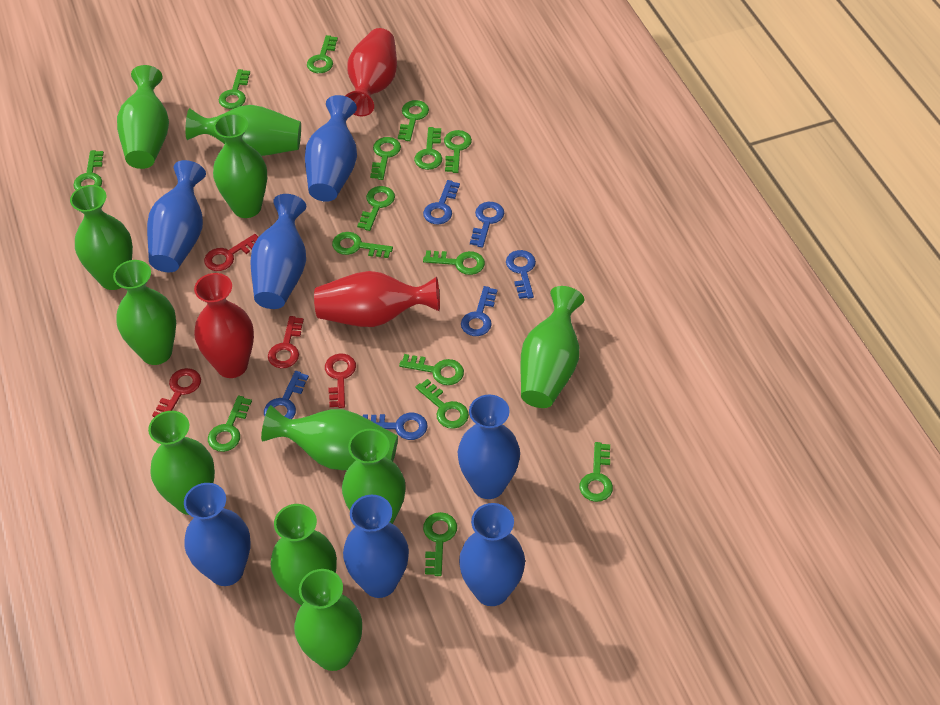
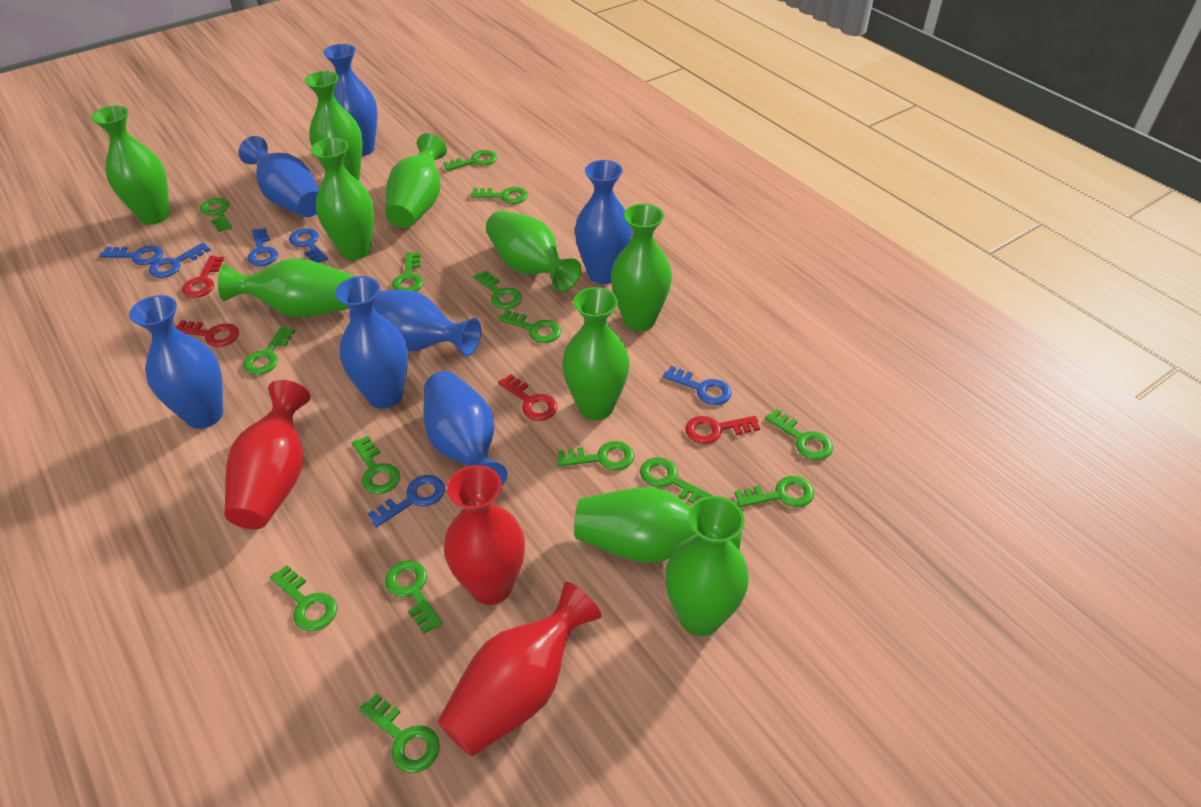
green vase: [70,185,133,290] [113,260,176,365] [117,65,169,169] [148,411,215,515] [185,105,301,156] [213,113,267,218] [261,405,398,470] [271,504,337,605] [294,569,362,671] [342,429,406,524] [520,286,584,408] = 11 -> [91,106,170,225] [218,258,356,317] [305,71,362,181] [311,138,374,260] [385,133,447,228] [486,210,581,291] [562,287,630,420] [574,487,743,563] [611,204,672,331] [665,496,749,636] = 10

